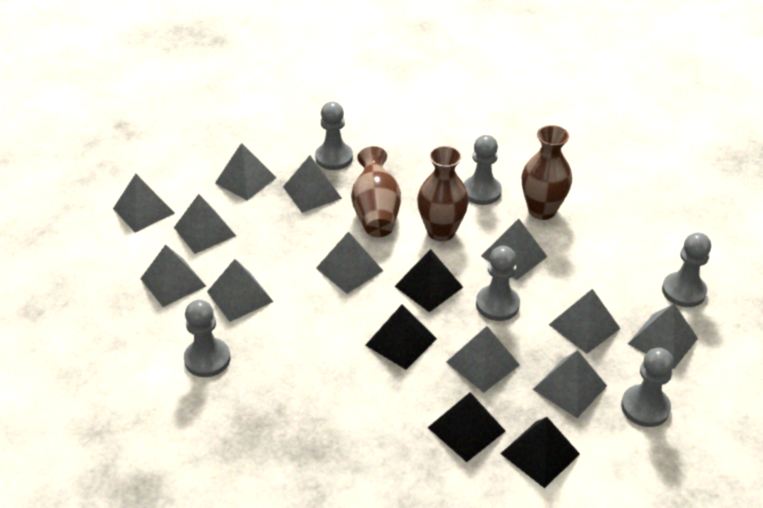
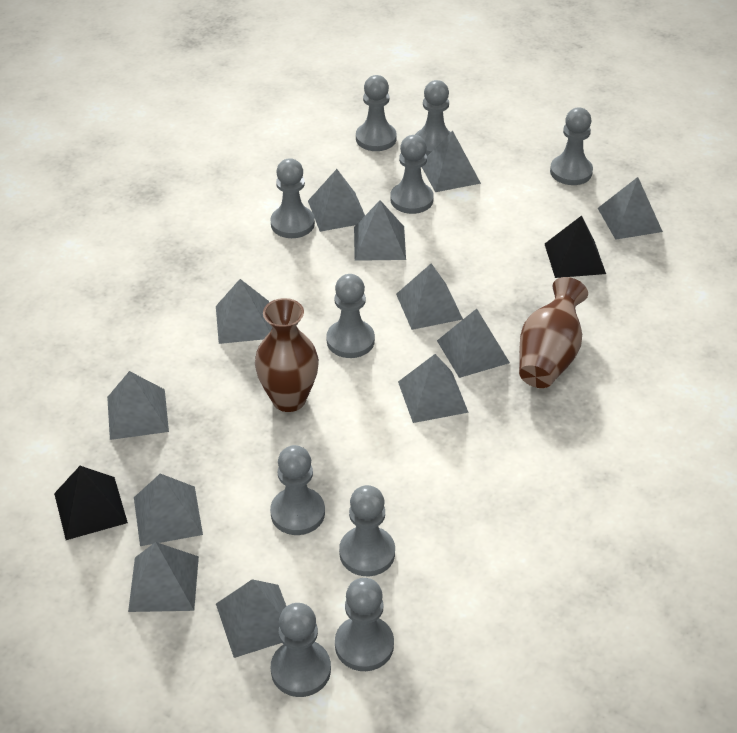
black pyramid: [366,304,437,370] [395,249,463,312] [428,392,505,462] [500,417,580,488] = 4 -> [54,466,128,540] [545,215,606,278] = 2
brown vase: [351,146,401,237] [417,146,469,242] [522,125,572,220] = 3 -> [255,298,319,412] [519,277,588,388] = 2
grey pawn: [184,300,231,377] [315,102,353,170] [464,135,502,205] [476,246,520,321] [621,348,674,427] [662,233,711,307] = 6 -> [270,158,315,238] [270,445,325,535] [271,603,331,697] [326,274,375,358] [335,578,394,671] [339,485,395,576] [356,75,397,151] [390,135,434,214] [415,80,451,156] [550,108,593,185] = 10

